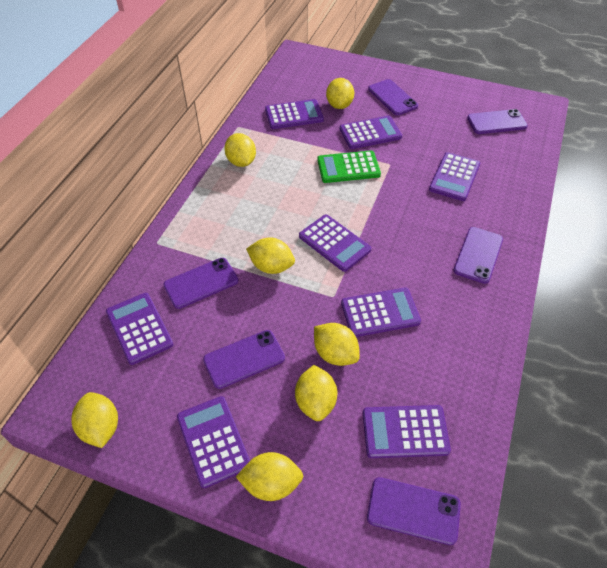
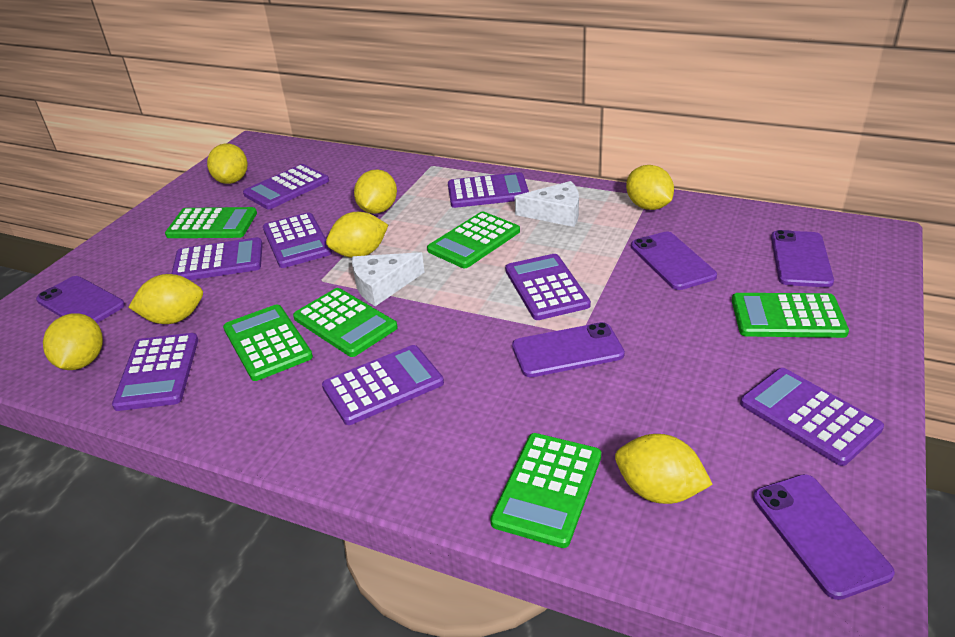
green calculator: [317,150,381,183] = 1 -> [165,207,257,238] [223,304,313,381] [293,288,398,357] [427,212,520,268] [490,433,601,548] [732,293,849,338] = 6
purple phone: [163,258,238,309] [203,330,285,389] [367,477,461,545] [368,79,418,115] [453,227,503,284] [467,109,528,134] = 6 -> [36,276,125,323] [512,322,625,377] [631,231,717,290] [753,474,895,600] [771,230,834,287] = 5
white cheese: none = 0 -> [352,252,424,306] [514,181,579,227] = 2

